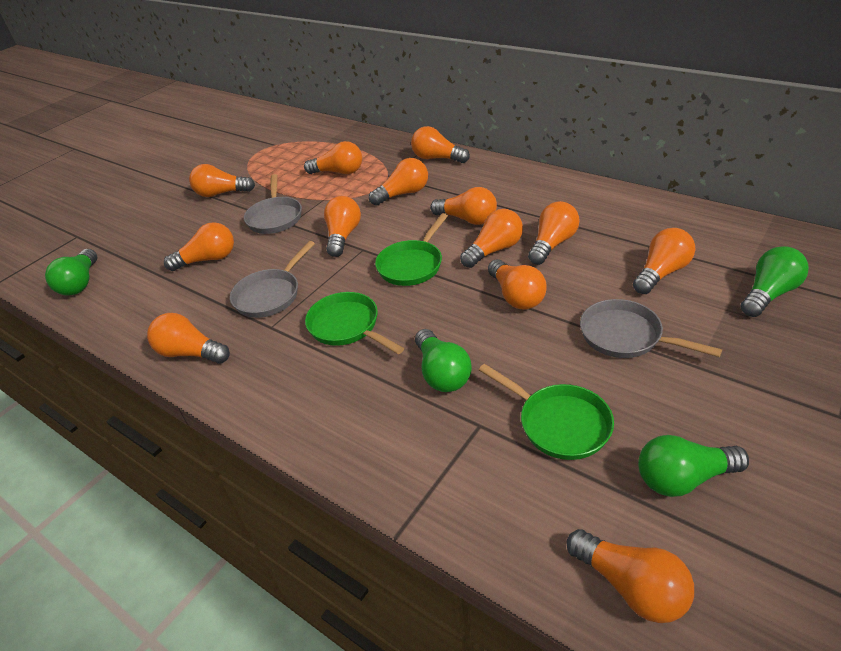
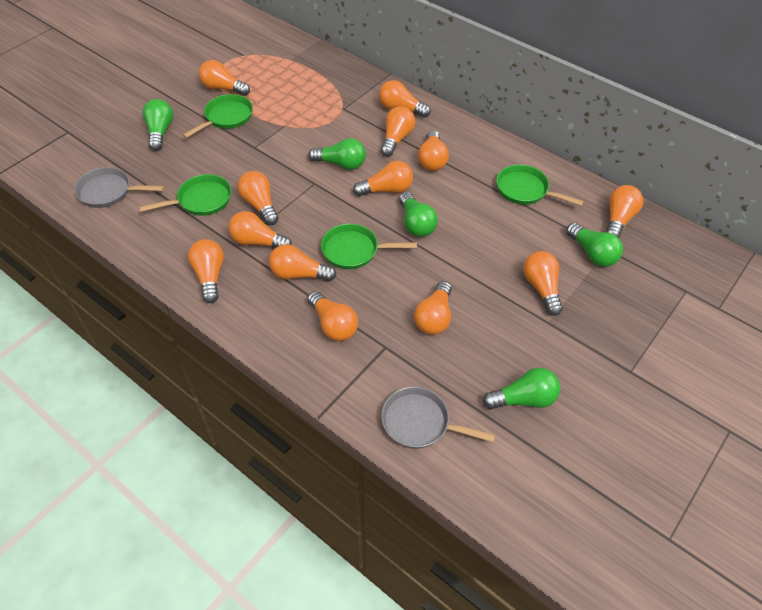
green light bulb: [45,249,97,296] [415,329,472,392] [638,435,749,497] [741,246,809,317] = 4 -> [142,99,173,151] [308,138,366,170] [399,192,438,237] [483,368,560,410] [566,223,623,267] = 5
green pan: [305,292,404,354] [375,213,448,286] [479,364,614,460] = 3 -> [139,174,231,216] [183,94,253,138] [321,224,417,269] [496,164,584,206] = 4
grey pan: [230,241,315,318] [244,174,302,234] [580,299,722,358] = 3 -> [74,167,164,208] [381,386,495,449] = 2

